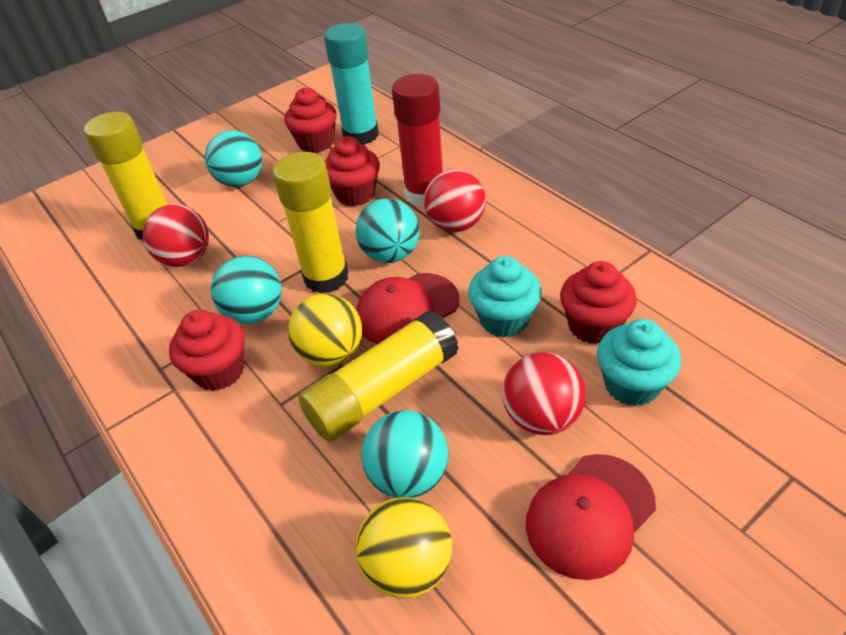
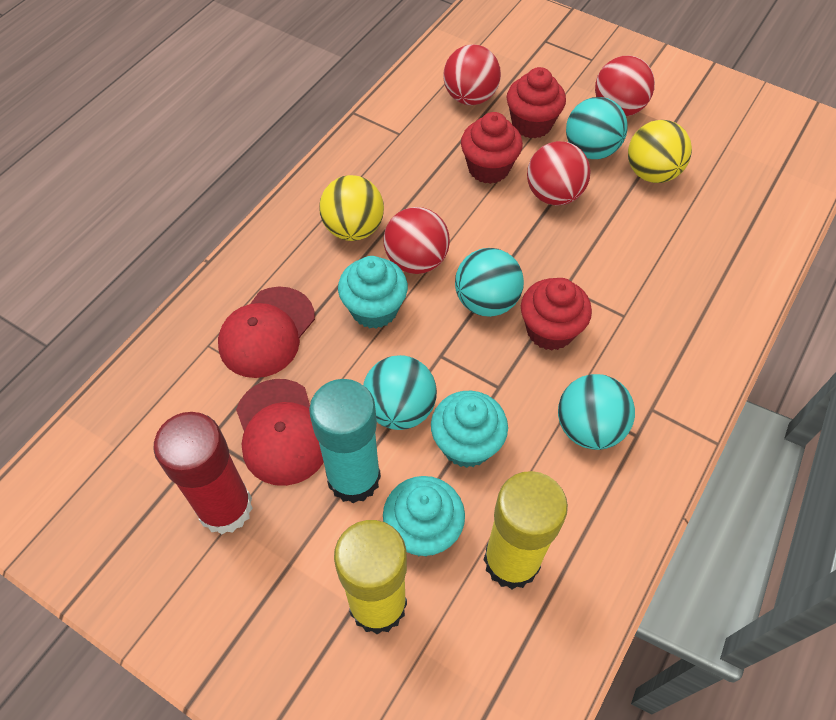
red ball: [143,204,209,267] [424,169,486,232] [502,352,586,435] = 3 -> [383,207,450,274] [443,45,501,105] [527,141,590,206] [595,56,655,116] = 4
red cupcake: [169,310,245,391] [284,88,337,153] [324,136,380,206] [560,261,637,344] = 4 -> [461,112,523,184] [506,67,566,139] [521,278,592,351] = 3
turquoise cupcake: [468,256,542,338] [597,319,681,407] = 2 -> [338,256,408,329] [383,476,465,557] [431,391,508,468] = 3
yellow glue stick: [84,112,168,242] [273,152,349,294] [298,310,459,442] = 3 -> [334,520,407,634] [484,471,568,589] = 2

